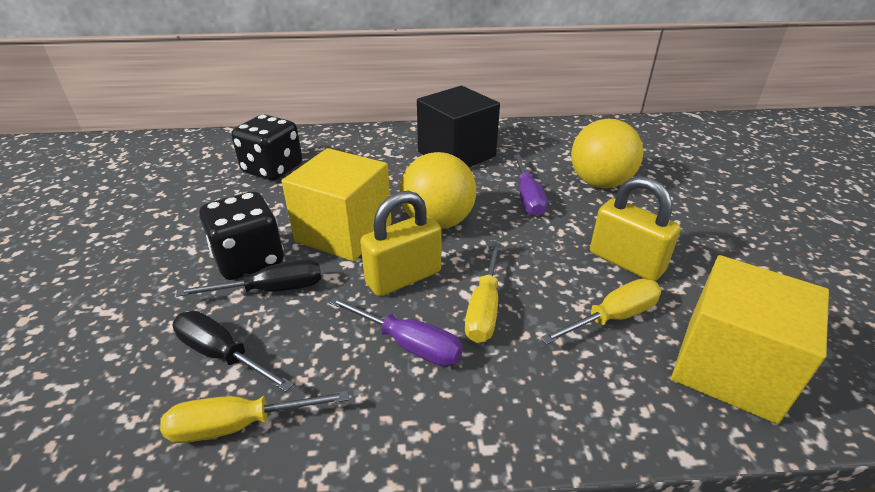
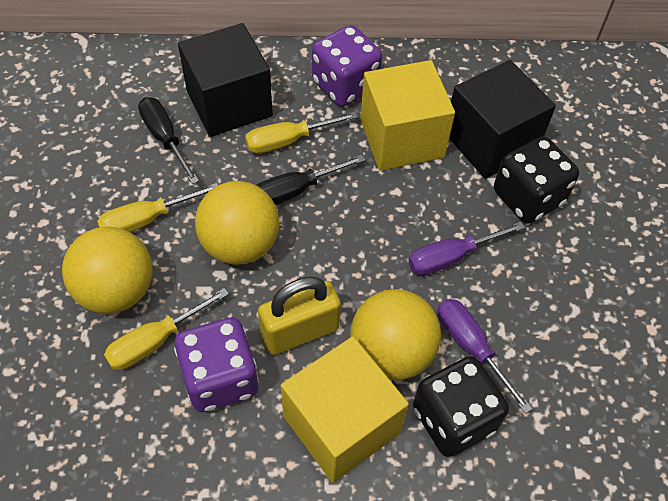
black cube: [417,86,500,167] = 1 -> [178,23,273,137] [449,60,556,179] = 2
purple dice: none = 0 -> [174,317,259,412] [312,25,382,106] = 2
yellow ball: [400,152,476,229] [571,119,643,188] = 2 -> [62,227,153,314] [195,181,279,265] [350,289,441,380] = 3
yellow padlock: [360,191,442,296] [590,176,681,281] = 2 -> [258,277,341,355] = 1

